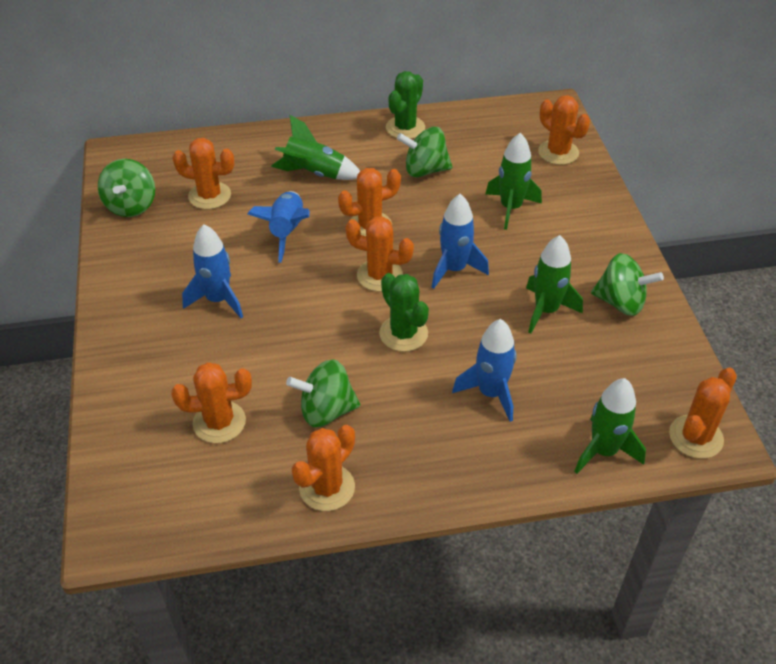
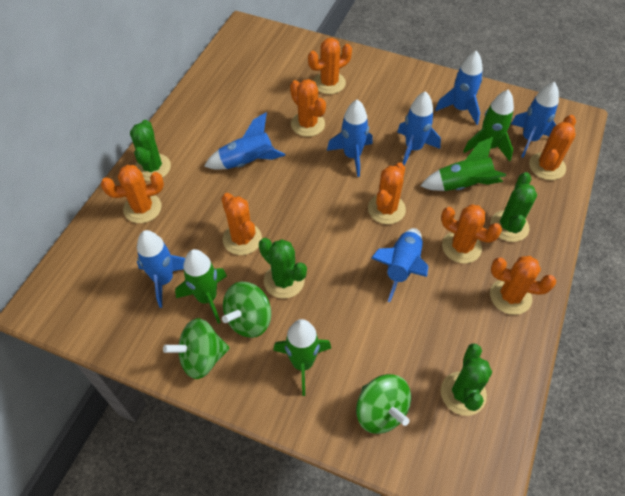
blue rocket: [182,224,243,318] [248,191,310,263] [432,194,489,289] [452,319,517,422] = 4 -> [137,230,185,308] [204,112,286,170] [327,99,373,177] [371,228,428,302] [397,91,441,166] [435,51,483,125] [511,82,559,158] = 7
green cactus: [379,273,429,352] [386,71,425,139] = 2 -> [130,120,171,181] [259,238,307,299] [441,343,492,416] [490,172,537,242] = 4
green spinning top: [98,159,155,217] [286,359,360,427] [397,127,452,177] [591,253,664,316] = 4 -> [163,318,229,379] [222,282,271,338] [356,374,411,434] = 3
orange cactus: [171,362,252,443] [172,138,234,209] [291,425,355,511] [338,168,401,236] [345,216,414,292] [538,95,590,165] [669,368,737,459] = 7 -> [101,165,164,223] [222,193,262,255] [290,79,326,137] [308,38,352,94] [368,162,406,224] [441,204,502,264] [490,256,556,315] [529,115,576,180] = 8

